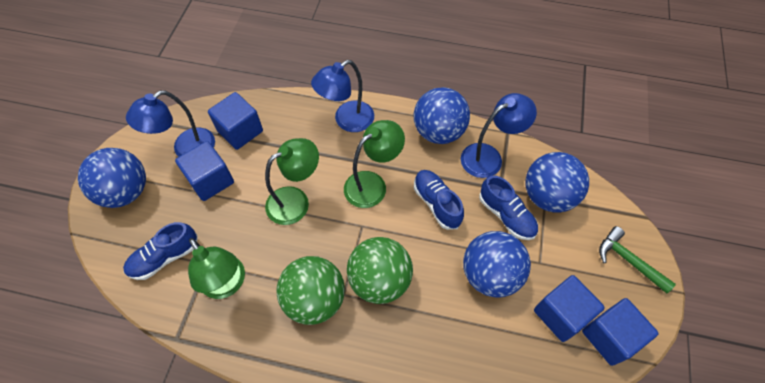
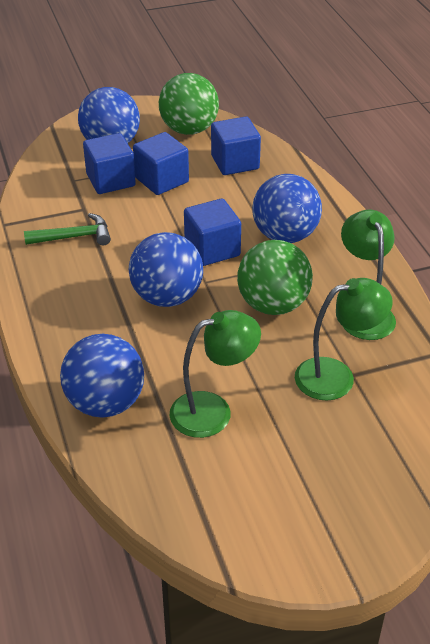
blue lamp: [126,90,215,157] [311,60,374,132] [461,93,537,178] = 3 -> none = 0
blue shoe: [123,222,197,280] [414,170,464,230] [479,176,538,240] = 3 -> none = 0

